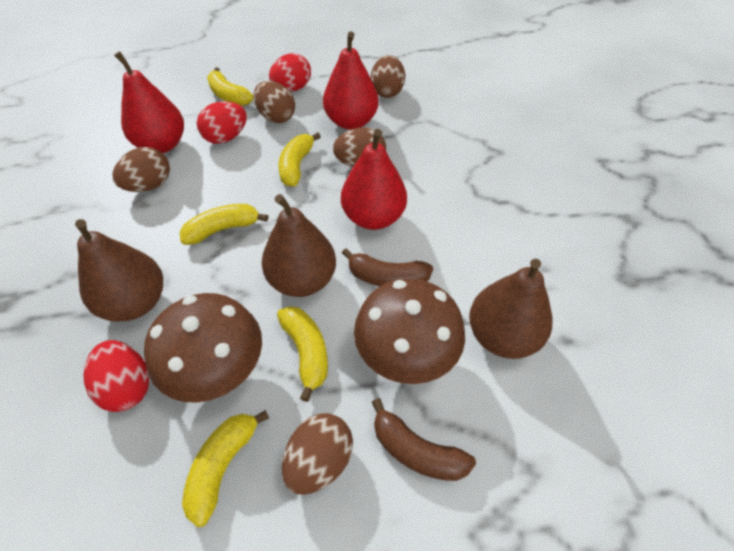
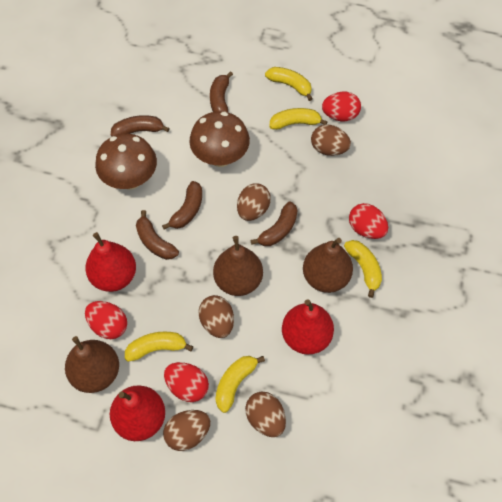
brown banana: [342,248,433,286] [372,398,476,481] = 2 -> [111,115,170,137] [136,210,179,260] [162,181,202,229] [210,71,233,112] [251,202,298,246] = 5
red egg: [83,340,149,412] [197,101,247,144] [269,53,311,92] = 3 -> [85,301,127,339] [164,362,209,402] [322,92,361,121] [349,203,388,239] = 4

